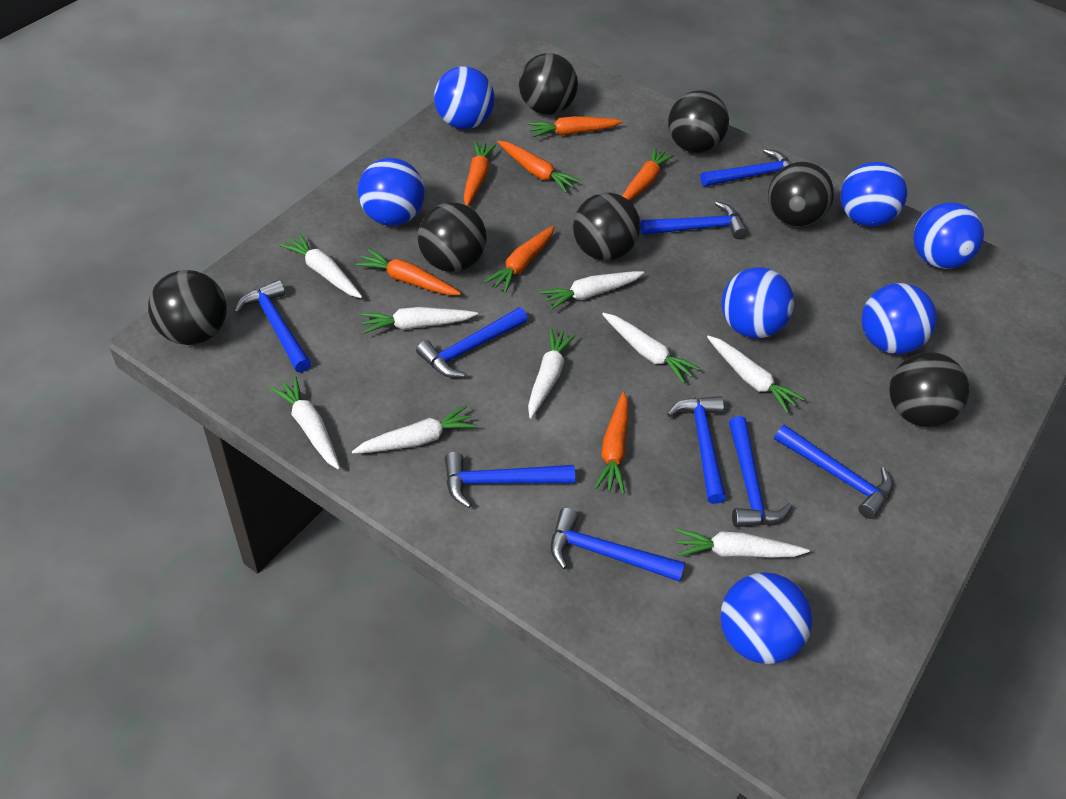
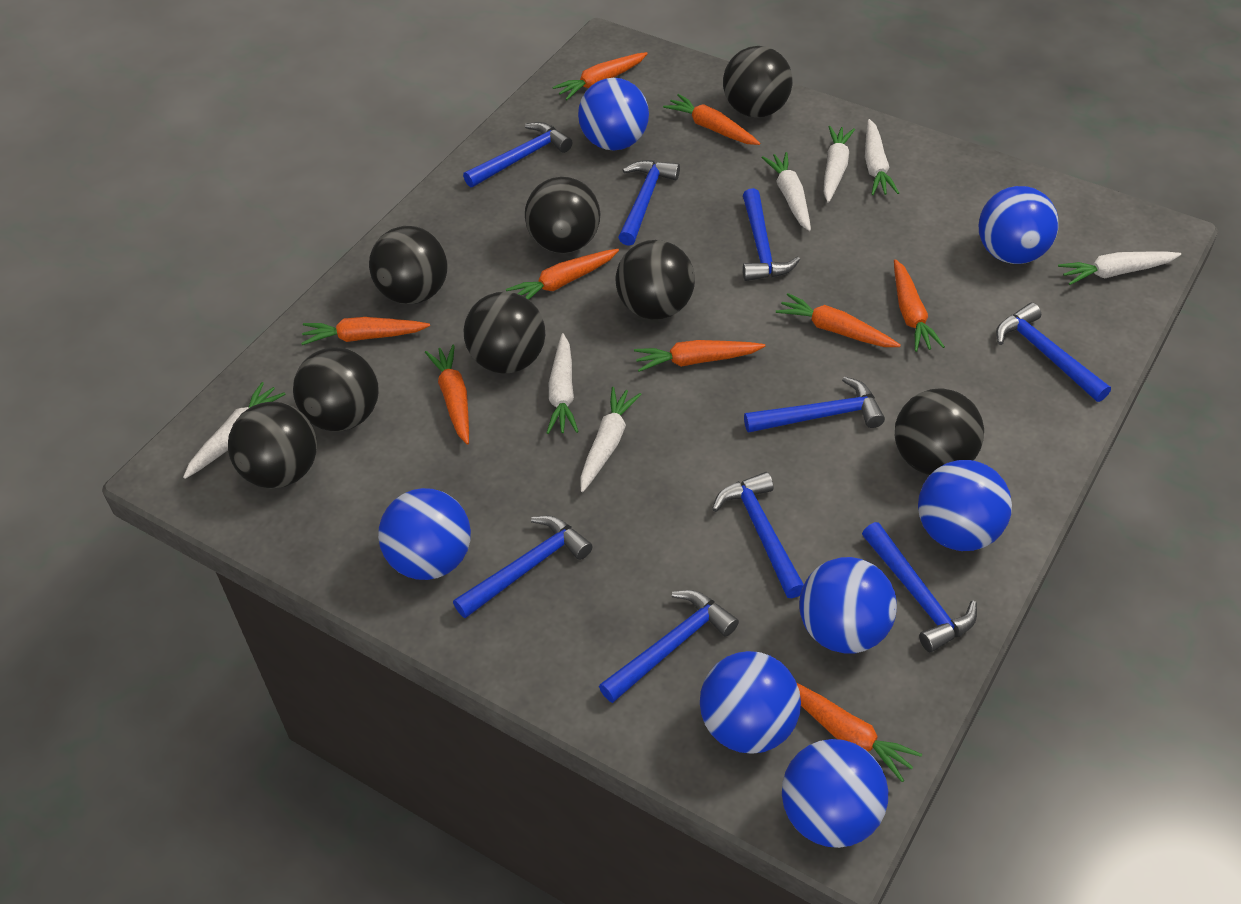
black ball: [148,270,227,345] [418,202,487,272] [519,53,578,115] [573,193,641,261] [668,90,729,153] [768,162,834,227] [889,352,970,427] = 7 -> [228,402,317,488] [293,347,379,431] [369,226,448,304] [464,292,545,374] [525,177,600,253] [616,240,695,319] [723,46,793,118] [895,388,984,475] = 8
orange carrot: [356,249,461,295] [464,140,497,206] [484,226,554,293] [497,141,581,193] [527,116,622,137] [595,392,628,494] [622,147,675,201] = 7 -> [301,317,430,345] [425,345,469,445] [506,249,619,300] [552,52,648,100] [634,340,765,372] [663,94,760,145] [776,293,901,347] [796,682,922,782] [894,259,945,352] = 9
white carrot: [270,376,340,470] [280,233,362,298] [352,405,477,454] [361,307,478,334] [528,328,576,419] [540,271,644,310] [602,313,700,384] [676,529,810,558] [707,335,805,413] = 9 -> [183,382,285,479] [547,333,579,434] [580,387,642,492] [761,152,811,231] [824,126,855,203] [865,119,899,195] [1058,252,1181,285] = 7

